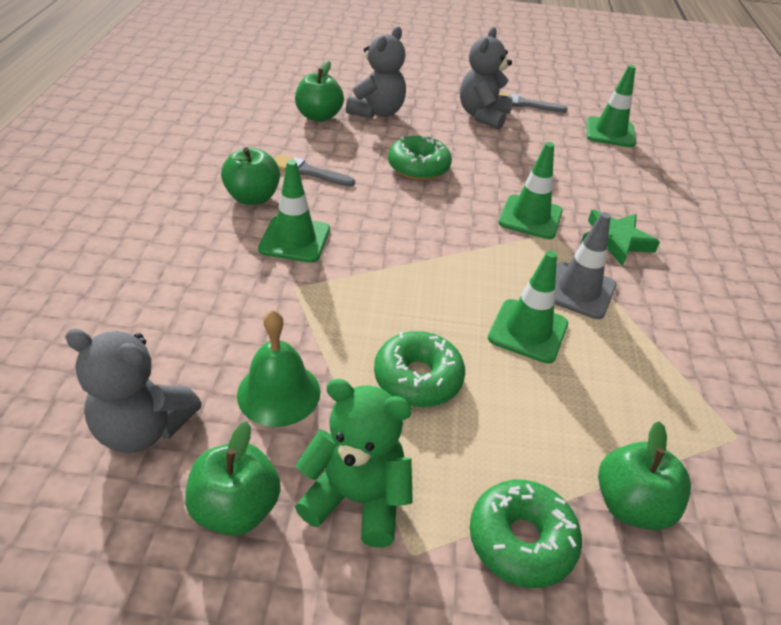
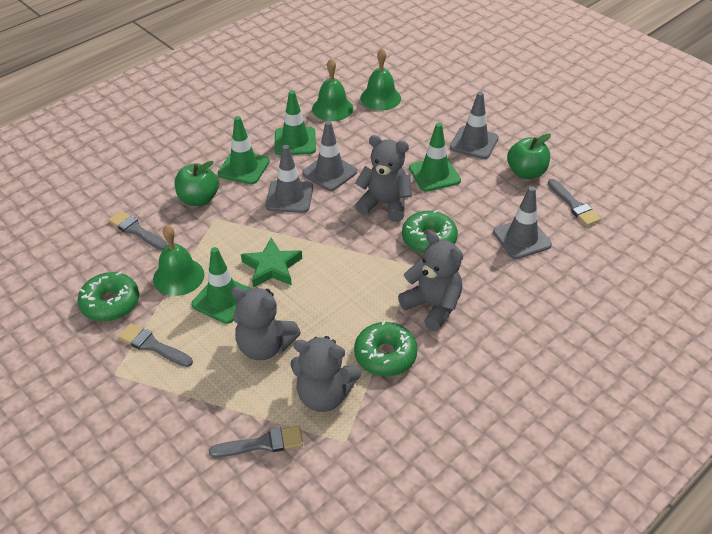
green apple: [185,421,281,536] [221,147,280,205] [295,61,344,122] [598,421,691,530] = 4 -> [175,161,219,206] [507,133,551,179] = 2
green bell: [237,310,320,427] = 1 -> [153,225,205,296] [312,58,353,121] [360,48,401,111] = 3
green teddy bear: [295,379,413,548] = 1 -> none = 0
grey brush: [274,154,355,187] [499,92,568,113] = 2 -> [108,210,167,250] [118,323,193,367] [209,426,303,457] [548,179,601,226] = 4
grey teddy bear: [65,329,202,453] [346,26,406,118] [460,27,513,129] = 3 -> [231,287,301,360] [291,336,361,412] [355,135,412,222] [398,231,463,331] = 4
grey traffic cone: [554,212,616,319] = 1 -> [265,145,313,213] [302,121,357,191] [450,92,499,159] [493,186,552,259] = 4

